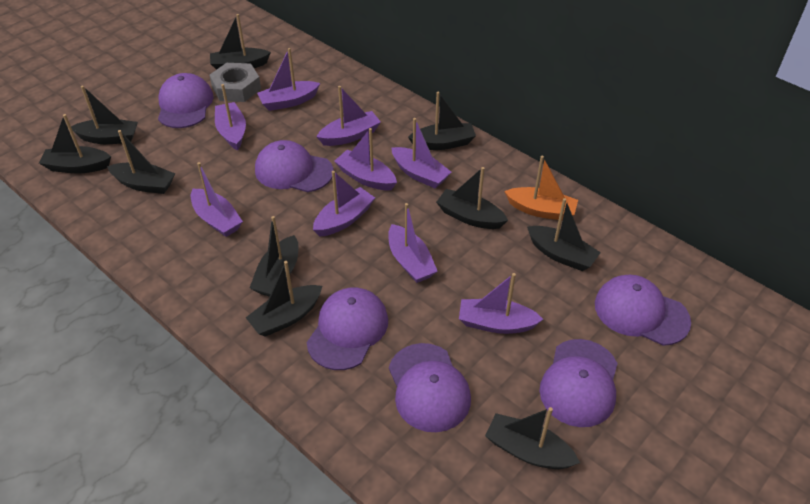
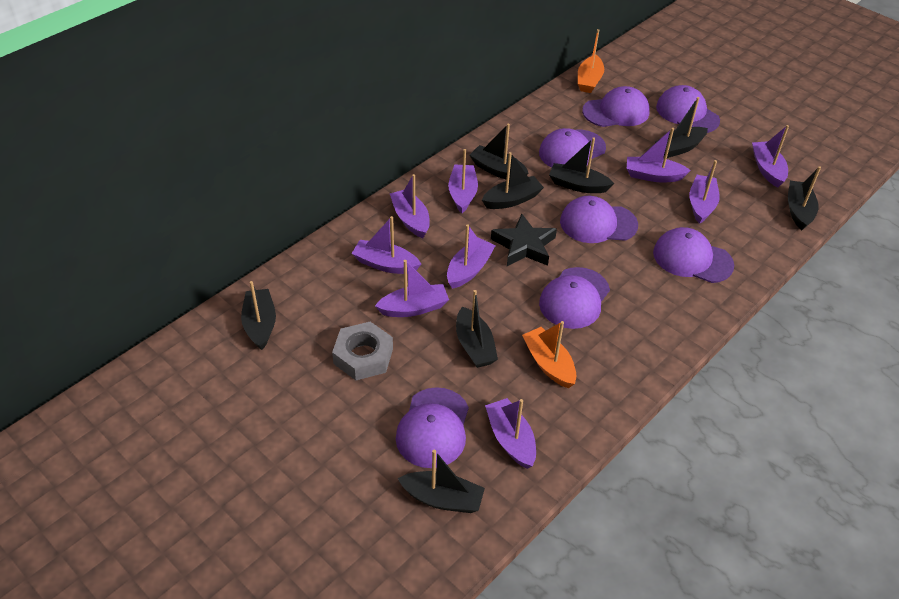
black boat: [39,114,111,174] [71,86,138,144] [107,130,175,194] [210,14,271,70] [246,261,322,337] [250,216,298,297] [408,92,476,150] [436,167,508,229] [485,407,580,469] [527,198,601,271] = 10 -> [241,281,276,350] [397,450,485,513] [456,290,498,368] [470,124,529,179] [482,152,544,209] [549,138,614,193] [655,97,708,158] [788,166,821,230] = 8
black star: none = 0 -> [491,214,557,266] = 1
orange boat: [504,156,578,221] = 1 -> [522,321,576,388] [578,29,604,93] = 2
purple cap: [158,73,213,128] [255,140,334,192] [306,288,388,370] [389,343,471,432] [539,339,618,427] [595,275,691,346] = 6 -> [396,387,469,468] [539,128,606,168] [539,267,610,329] [560,196,638,243] [582,86,650,127] [653,227,734,283] [656,85,720,133] = 7

